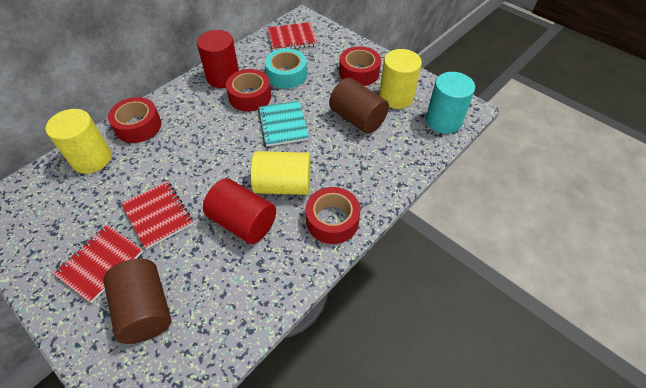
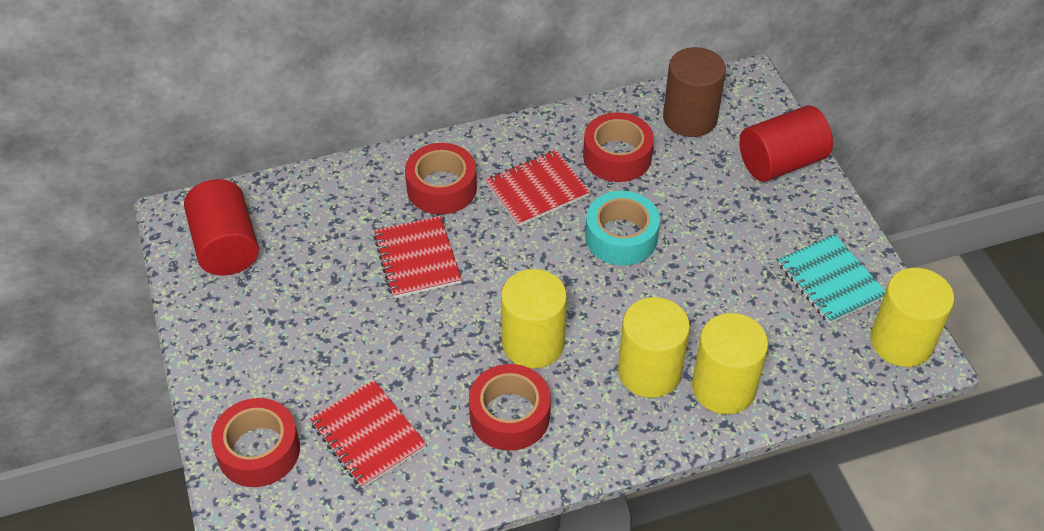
brown cylinder: [103,259,171,344] [329,78,389,134] = 2 -> [663,47,726,137] = 1
turquoise cylinder: [426,72,475,134] = 1 -> none = 0
yellow cylinder: [46,109,111,174] [251,151,310,195] [379,49,422,109] = 3 -> [501,269,567,369] [618,297,690,398] [692,313,768,414] [870,268,954,367] = 4

